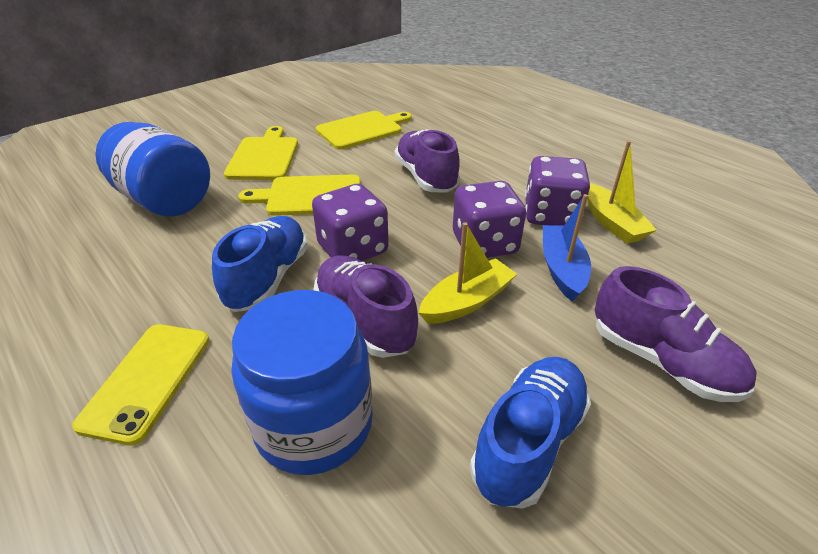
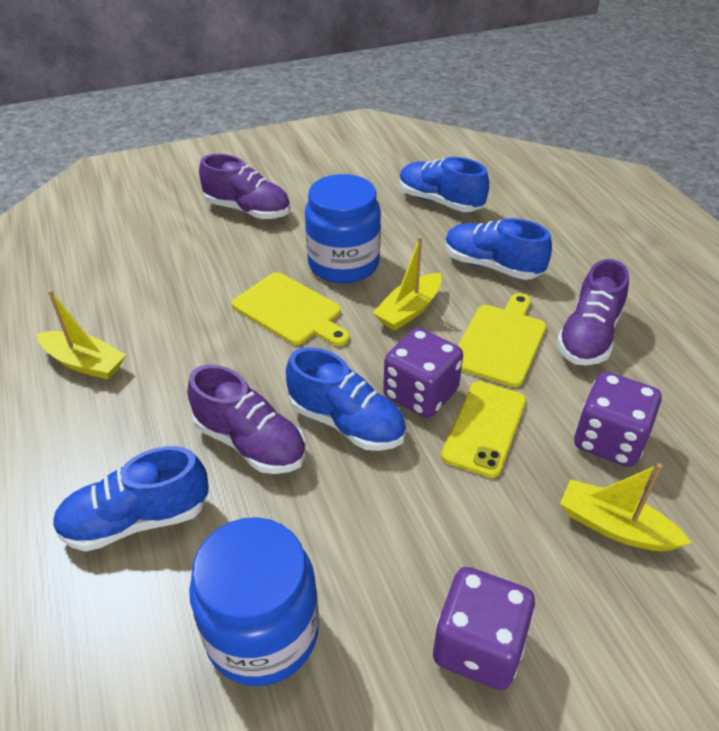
blue boat: [543,194,591,302] = 1 -> none = 0
blue shoe: [212,216,308,312] [470,357,591,509] = 2 -> [52,446,208,552] [286,347,406,451] [399,157,489,212] [445,218,552,280] = 4
yellow boat: [419,222,517,324] [587,141,657,244] = 2 -> [37,290,126,379] [373,236,442,331] [560,463,691,551] = 3
yellow cutting board: [224,126,298,180] [238,174,361,216] [316,111,412,150] = 3 -> [232,272,350,346] [458,293,546,387] = 2

